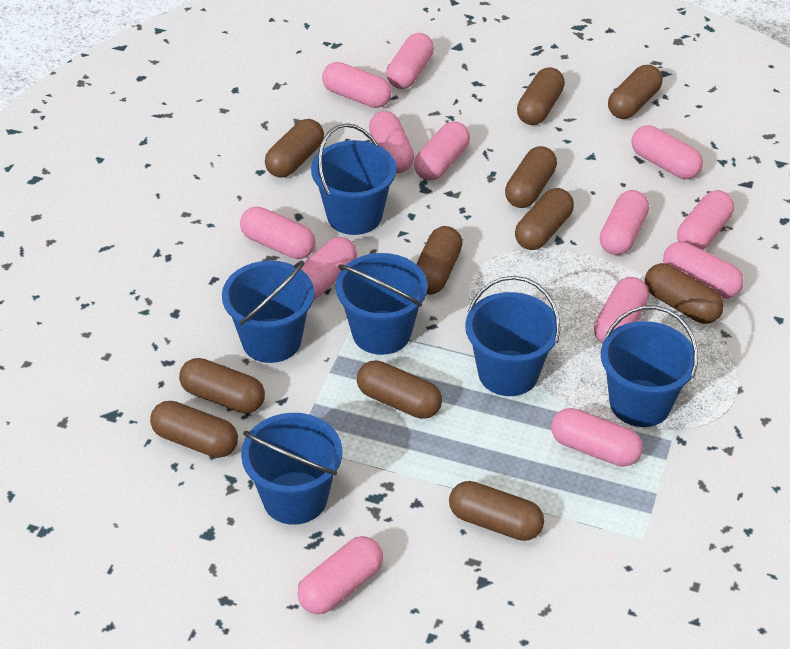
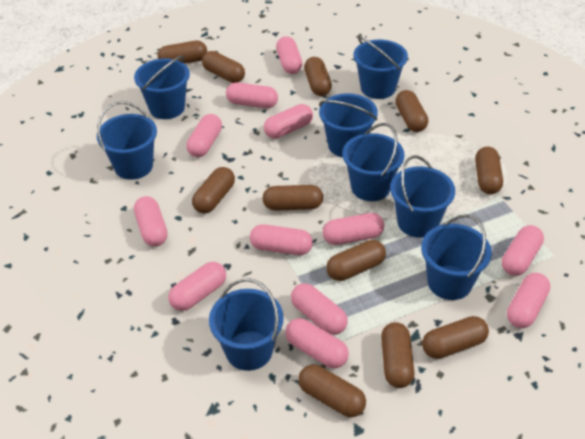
blue bucket: [222,260,314,363] [241,413,343,525] [311,123,396,235] [336,253,427,355] [465,276,560,396] [601,305,698,427] = 6 -> [97,101,157,180] [134,55,190,119] [209,278,283,371] [319,93,378,157] [342,123,404,201] [354,37,408,99] [390,156,455,238] [421,214,492,300] = 8
pink capsule: [240,206,316,259] [297,536,383,614] [301,237,357,299] [322,62,392,108] [369,111,414,173] [386,33,434,89] [414,121,470,181] [551,408,643,467] [594,277,649,344] [600,190,649,255] [632,125,703,179] [663,242,744,299] [677,190,734,250] = 13 -> [134,196,168,247] [168,262,226,311] [186,114,222,157] [226,83,278,108] [250,224,313,255] [264,104,313,139] [276,36,302,74] [285,318,349,368] [291,283,348,335] [323,213,385,245] [502,225,544,276] [507,273,550,328] = 12

